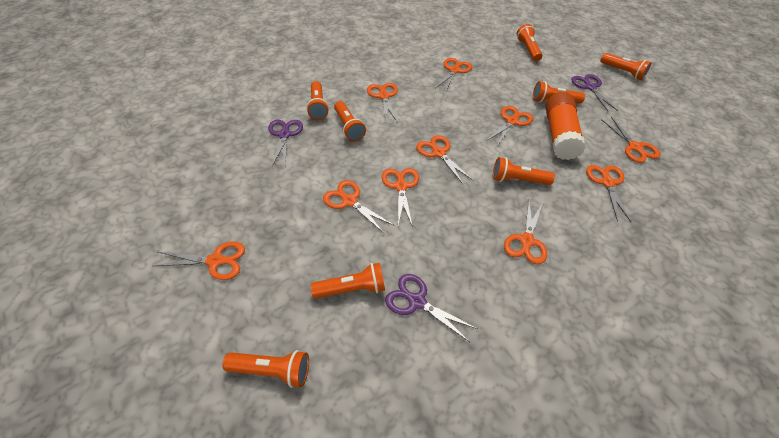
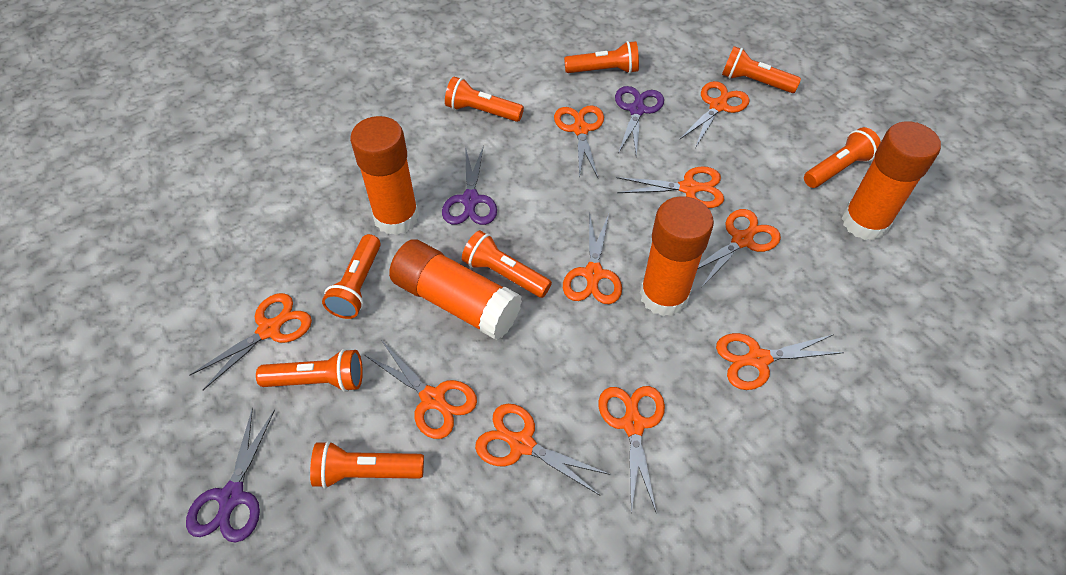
orange glue stick: [545,92,586,160] = 1 -> [350,116,419,235] [389,239,522,340] [640,196,714,316] [842,121,941,241] = 4

